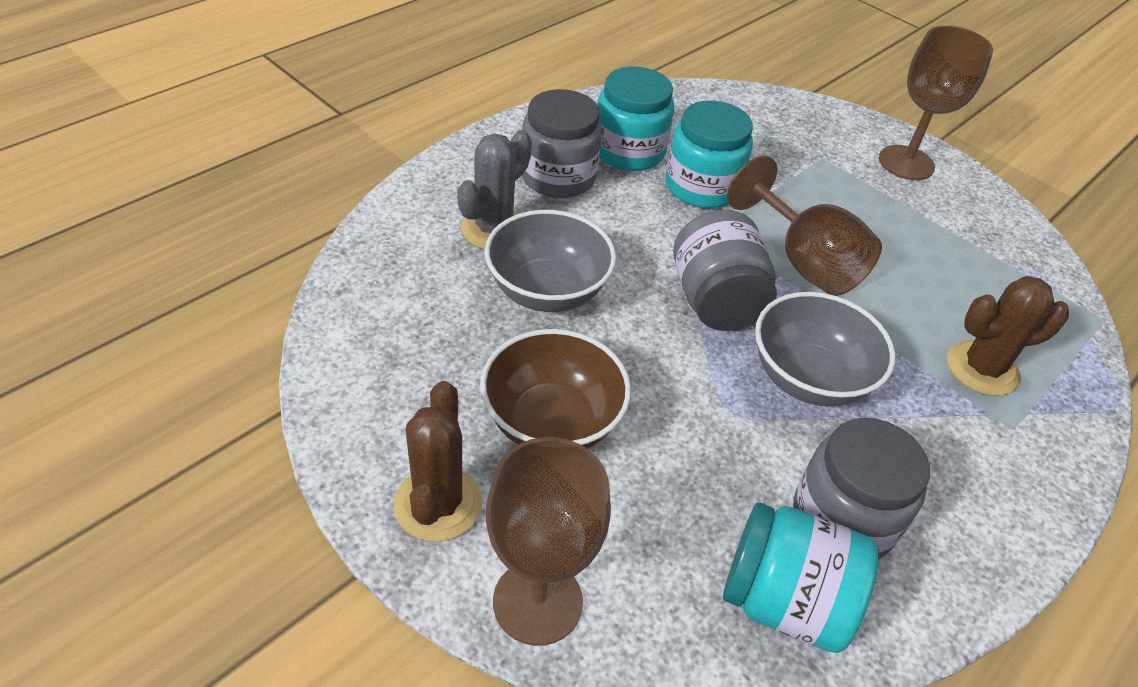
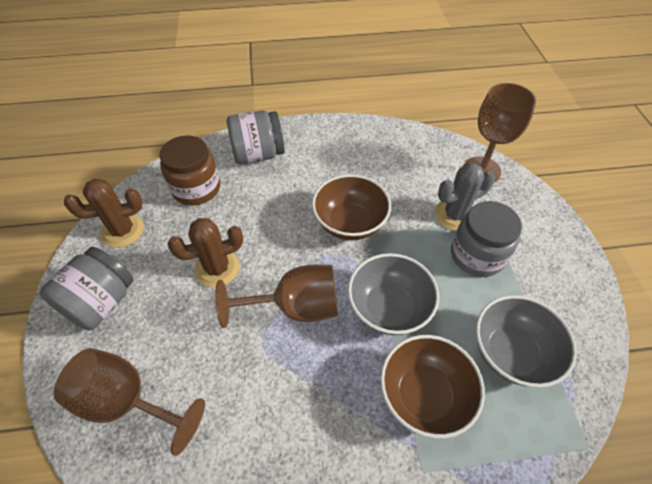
brown bowl: [480,329,631,449] = 1 -> [312,174,391,240] [380,335,485,439] = 2
brown jar: none = 0 -> [159,135,220,205] = 1
turquoise jar: [597,67,675,171] [666,101,753,208] [723,502,879,653] = 3 -> none = 0

